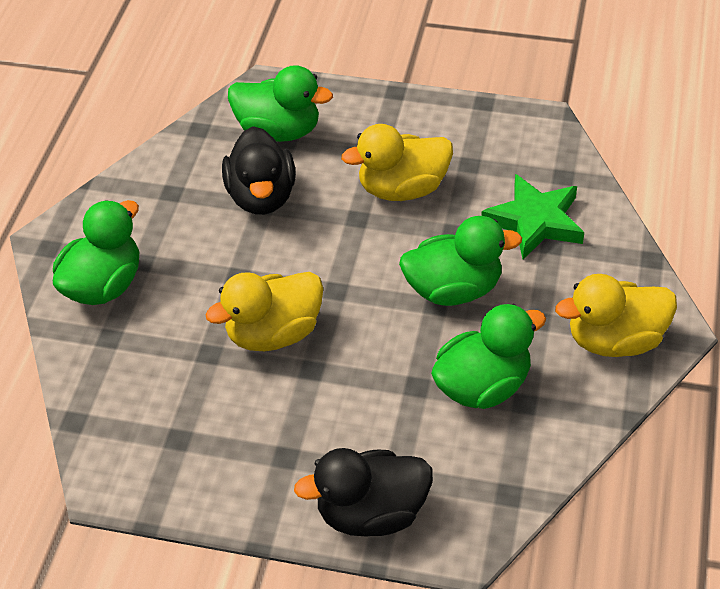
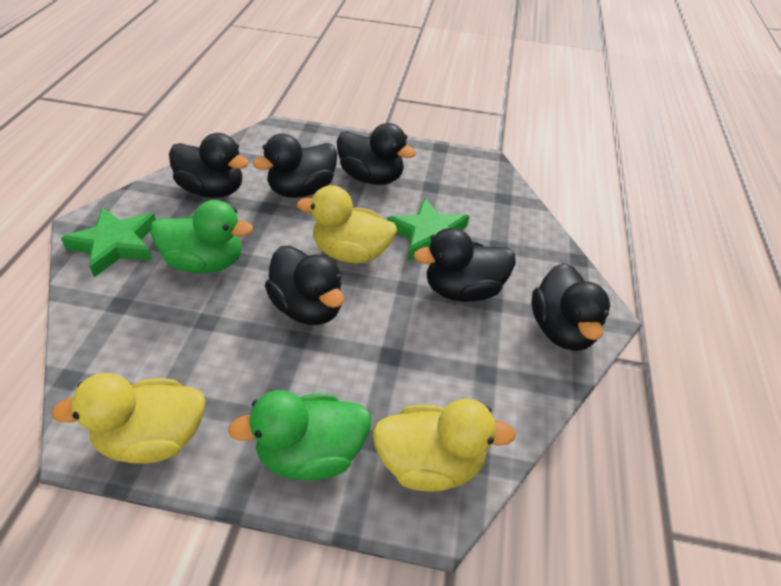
black duck: [222,126,296,215] [294,448,433,537] = 2 -> [169,133,249,198] [253,134,337,198] [265,246,344,325] [337,123,416,185] [414,228,516,302] [531,263,610,351] = 6
green duck: [53,200,139,305] [228,65,333,142] [399,216,522,306] [431,304,546,409] = 4 -> [150,200,253,274] [228,390,371,480] = 2
green star: [481,174,584,260] = 1 -> [61,207,156,277] [387,198,469,261] = 2

